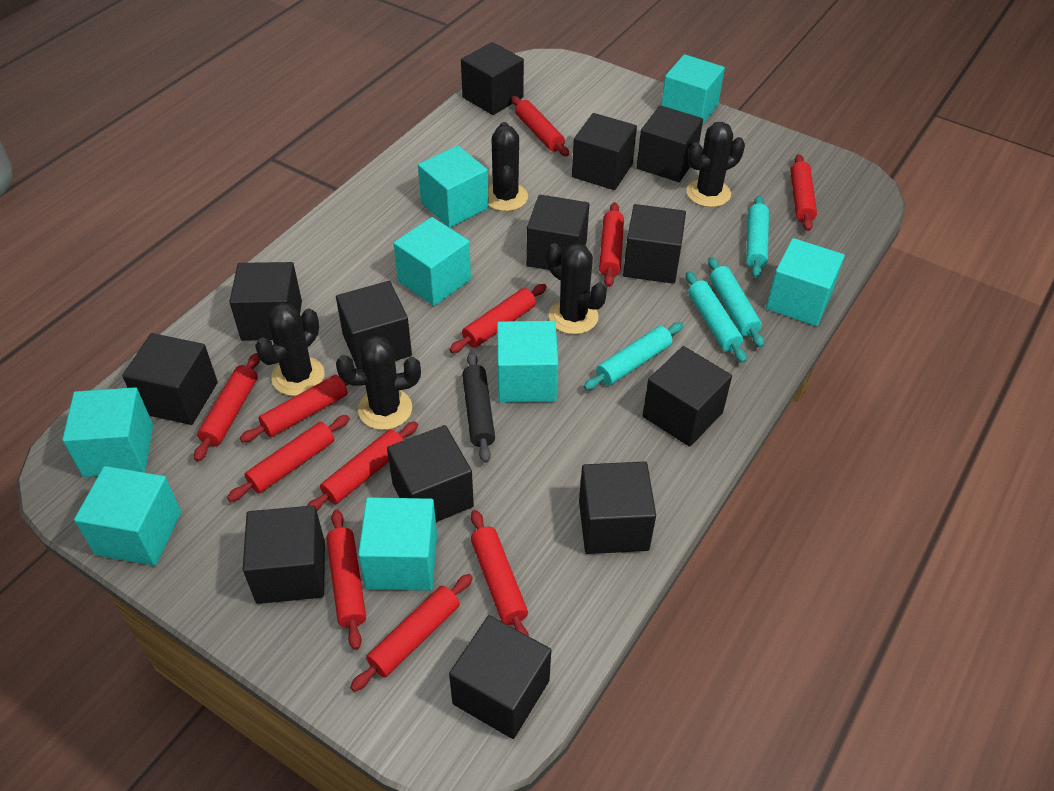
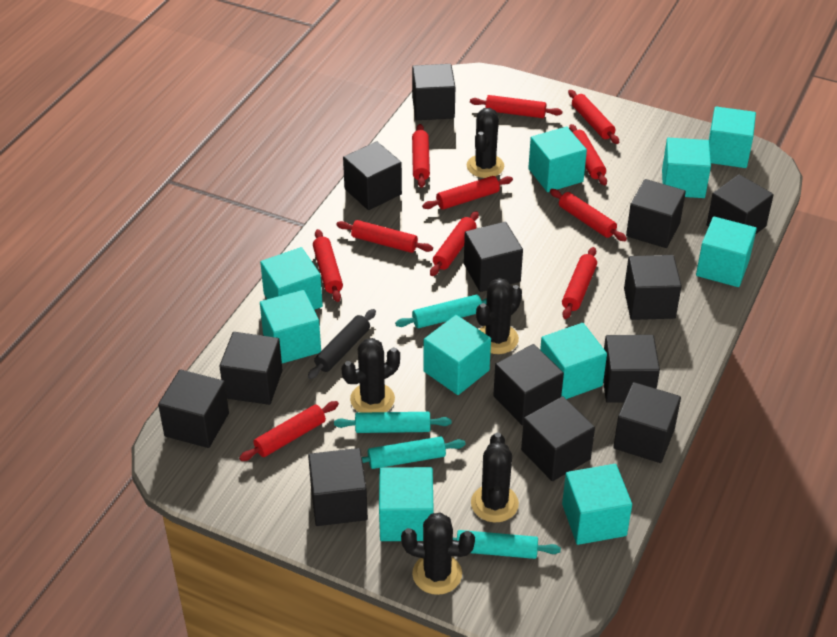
turquoise cube: [62,387,153,477] [74,466,181,566] [358,497,437,591] [393,217,471,306] [418,146,489,228] [497,321,558,403] [661,54,725,125] [766,238,845,326] = 8 -> [260,247,323,310] [260,290,321,363] [379,467,433,541] [423,315,491,395] [528,126,587,192] [540,323,607,399] [562,464,632,545] [662,138,711,198] [696,217,757,287] [709,107,756,168] = 10

